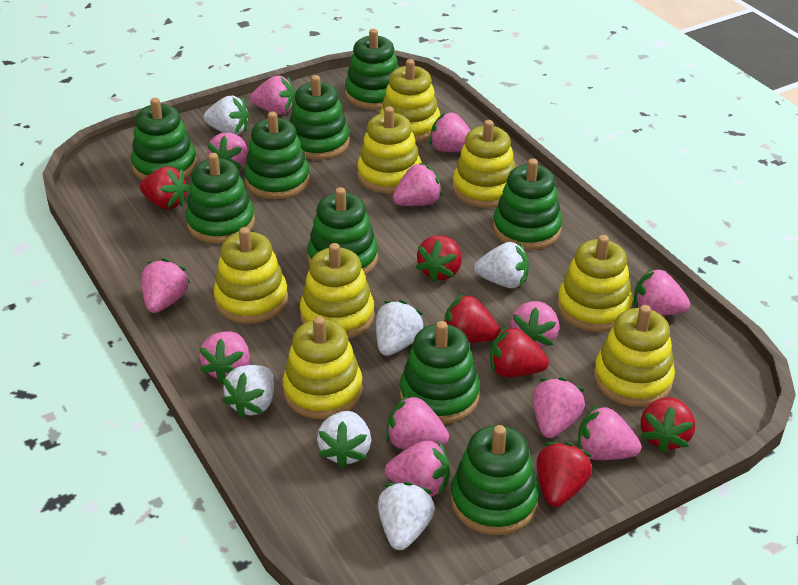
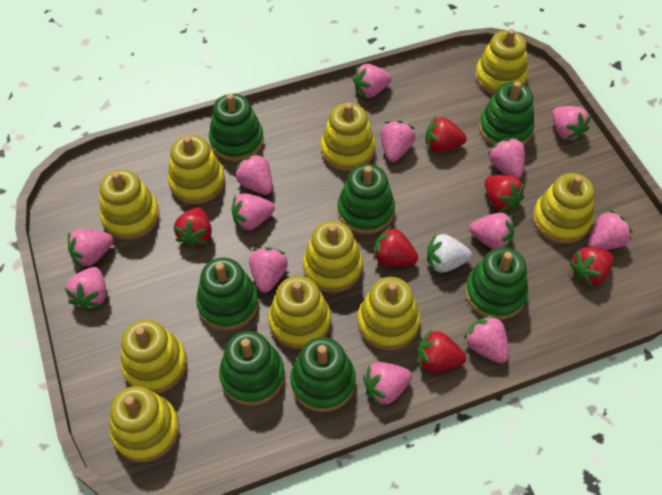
green stacking toy: [131,98,197,181] [186,153,255,244] [244,112,310,199] [290,75,350,160] [307,187,378,275] [345,29,399,109] [400,321,480,424] [451,425,539,535] [493,159,562,250] = 9 -> [196,258,259,331] [209,94,264,162] [219,331,285,406] [290,337,356,412] [338,164,395,234] [465,247,528,320] [479,81,534,146] = 7
pink strawberry: [142,258,190,313] [199,331,250,384] [207,133,248,170] [250,76,295,115] [385,440,450,496] [386,394,449,449] [393,163,443,206] [430,112,471,152] [510,301,559,348] [533,377,585,438] [578,404,641,460] [634,268,690,316] = 12 -> [64,267,106,311] [68,229,113,268] [232,193,275,232] [235,153,272,195] [249,247,288,293] [353,64,392,98] [363,362,412,407] [380,121,415,162] [463,315,509,363] [469,212,514,249] [488,138,525,179] [552,106,591,141] [587,210,633,250] = 13
white strawberry: [204,96,250,135] [222,365,274,418] [317,411,371,469] [376,300,425,356] [378,482,435,550] [474,242,529,288] = 6 -> [427,234,472,273] = 1
yellow stacking toy: [213,227,288,324] [283,316,363,419] [300,243,374,339] [357,106,422,194] [380,59,440,142] [453,120,516,208] [557,235,633,332] [594,305,675,407] = 8 -> [100,169,160,240] [110,386,180,462] [121,320,187,394] [168,135,225,204] [268,276,331,349] [303,221,363,293] [321,103,375,171] [357,277,420,350] [475,29,528,95] [533,173,594,244] = 10

